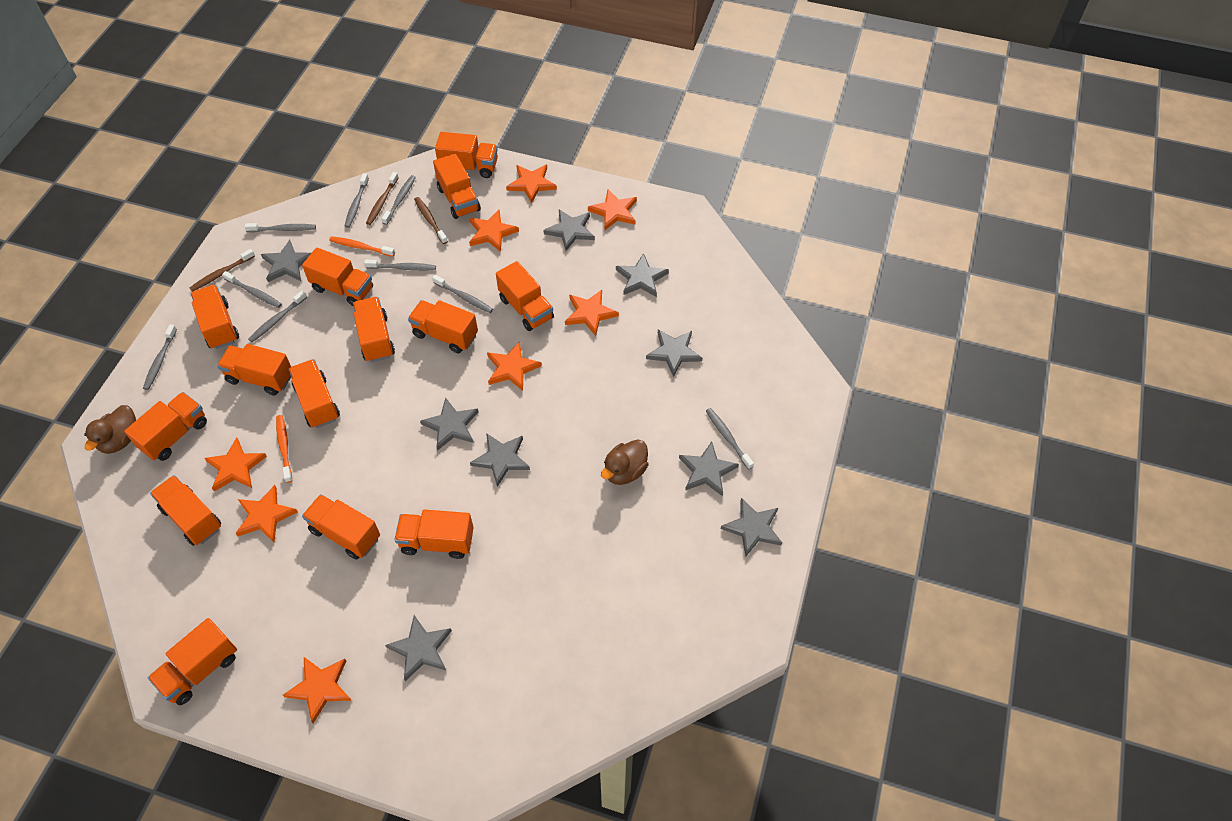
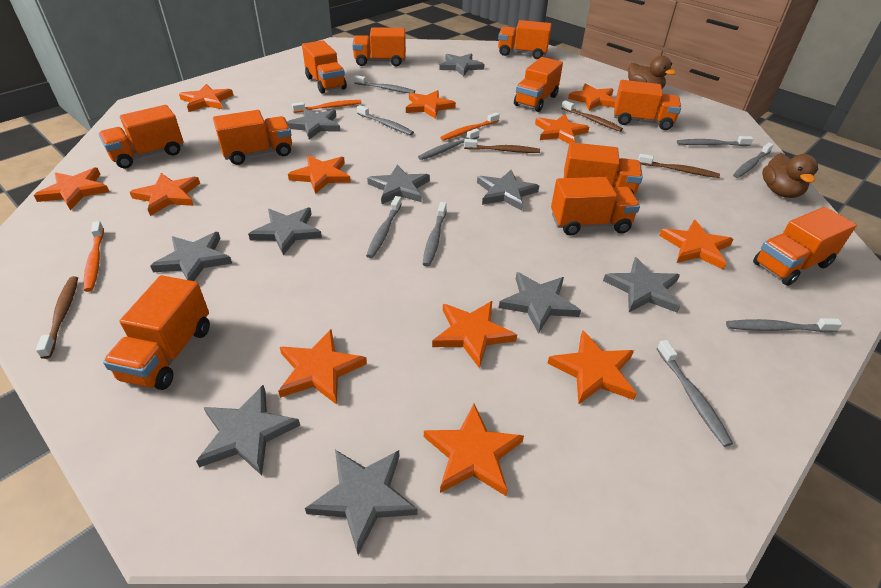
brown toothbrush: [190,249,255,292] [366,172,399,225] [414,197,448,244] = 3 -> [36,276,78,359] [464,139,540,153] [561,100,623,132] [638,154,720,178] = 4
grey star: [261,240,311,282] [385,615,452,681] [420,397,478,451] [470,433,530,487] [543,209,595,251] [616,253,669,297] [646,330,702,377] [679,441,739,496] [721,498,782,557] = 9 -> [150,232,232,281] [196,385,300,476] [248,208,322,255] [287,108,341,139] [305,450,417,555] [367,165,430,204] [439,53,485,76] [477,170,539,211] [499,272,581,334] [603,257,680,313] = 10
orange star: [204,437,267,491] [235,485,298,542] [283,657,352,723] [469,210,519,252] [487,342,542,391] [506,164,557,204] [565,290,619,336] [588,190,637,230] = 8 -> [34,168,110,210] [130,173,200,216] [179,84,234,112] [278,329,367,405] [288,155,351,194] [406,90,456,119] [424,403,524,496] [432,301,517,368] [535,114,589,143] [548,330,637,405] [568,83,616,111] [659,220,734,269] = 12
orange toothbrush: [276,415,292,483] [329,236,395,257] = 2 -> [84,221,104,292] [292,100,362,113] [440,113,500,141] = 3
orange truck: [124,392,207,461] [148,618,237,705] [150,475,221,546] [191,285,239,349] [217,344,291,396] [289,359,340,428] [302,248,373,306] [302,494,380,560] [353,297,395,362] [394,509,474,559] [408,300,478,353] [433,153,481,219] [435,132,498,178] [496,261,554,331] = 14 -> [99,105,183,169] [103,275,210,390] [213,110,292,165] [302,40,347,94] [352,27,406,66] [498,20,552,59] [514,57,563,112] [551,177,640,236] [564,142,643,194] [614,80,681,130] [753,207,857,286] = 11

